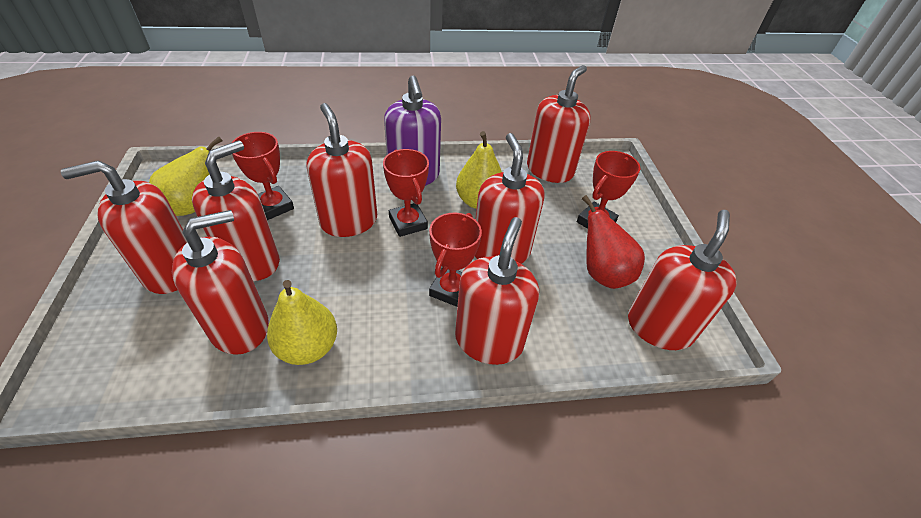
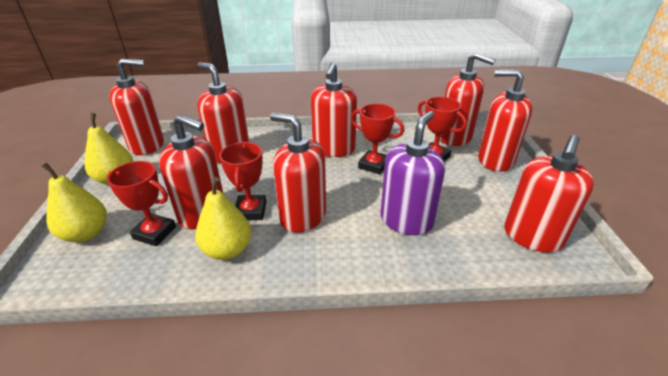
red pear: [582,195,645,289] = 1 -> none = 0

